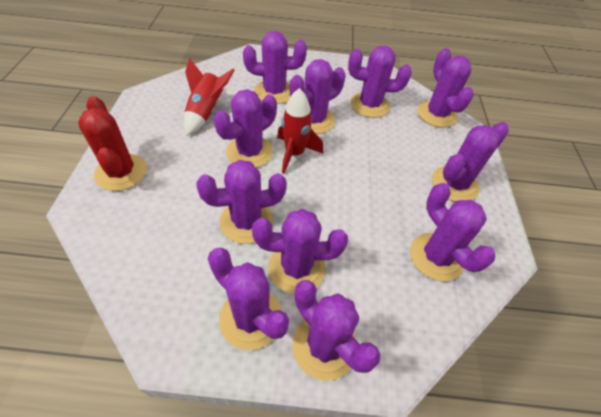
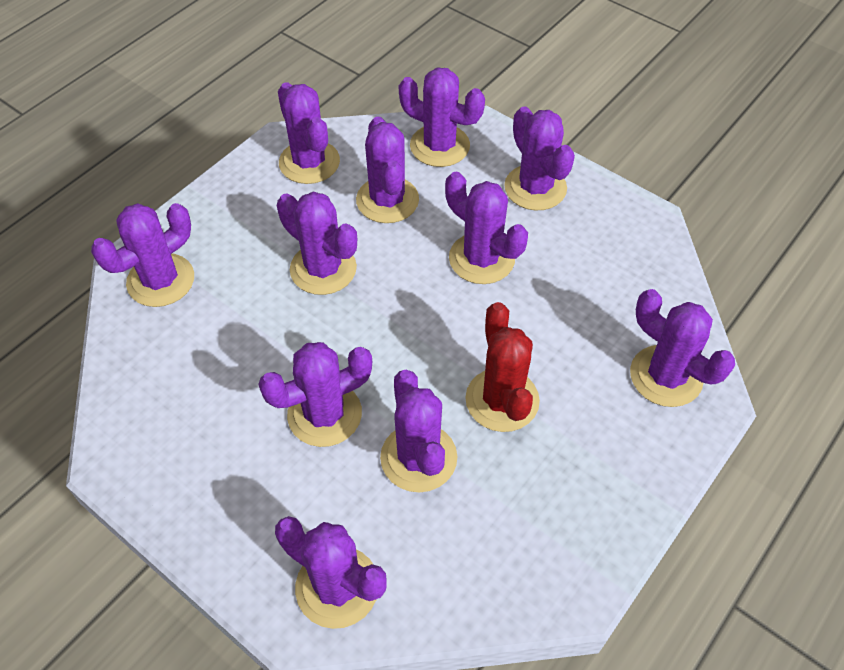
red rocket: [184,58,235,136] [277,88,323,174] = 2 -> none = 0

